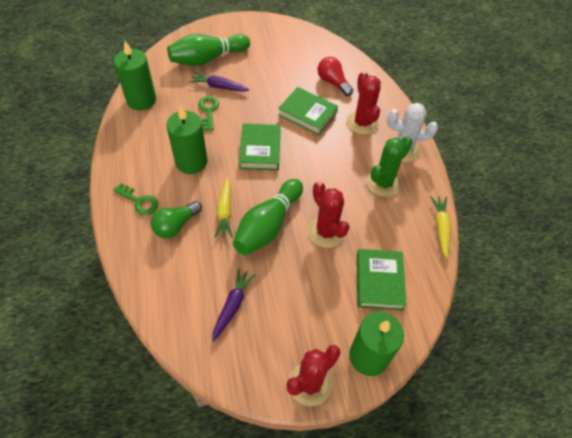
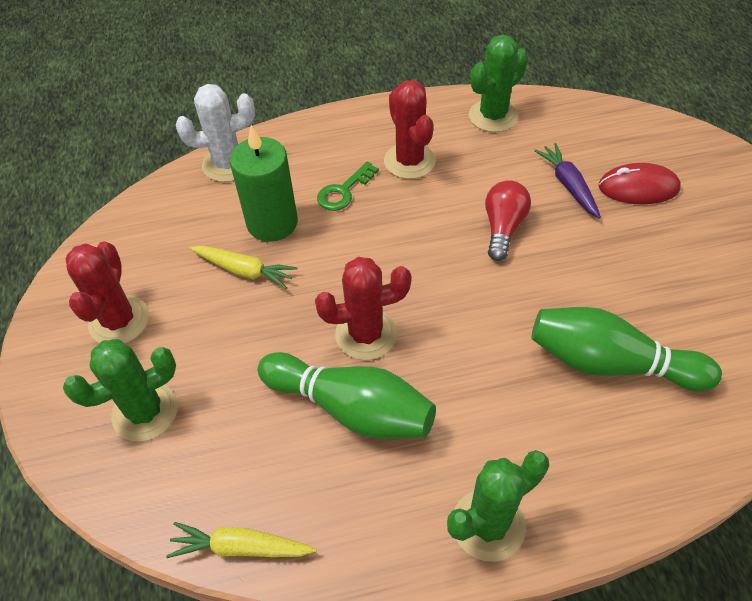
green book: [239,123,281,170] [278,87,338,135] [357,249,407,310] = 3 -> none = 0
green cactus: [367,136,413,197] = 1 -> [63,339,178,442] [447,450,549,562] [469,35,528,132] = 3
green candle: [114,41,156,111] [166,105,208,174] [349,312,404,376] = 3 -> [230,125,298,242] = 1
green key: [113,183,158,215] [198,96,219,130] = 2 -> [317,161,379,211] = 1
green light bulb: [151,201,202,238] = 1 -> none = 0
purple carrot: [189,72,250,92] [212,268,256,342] = 2 -> [534,143,601,218] = 1
red mouse: none = 0 -> [598,163,681,204] = 1

